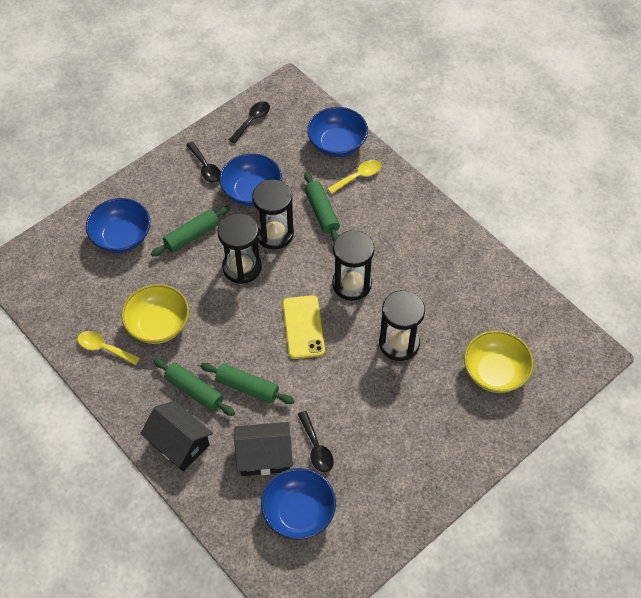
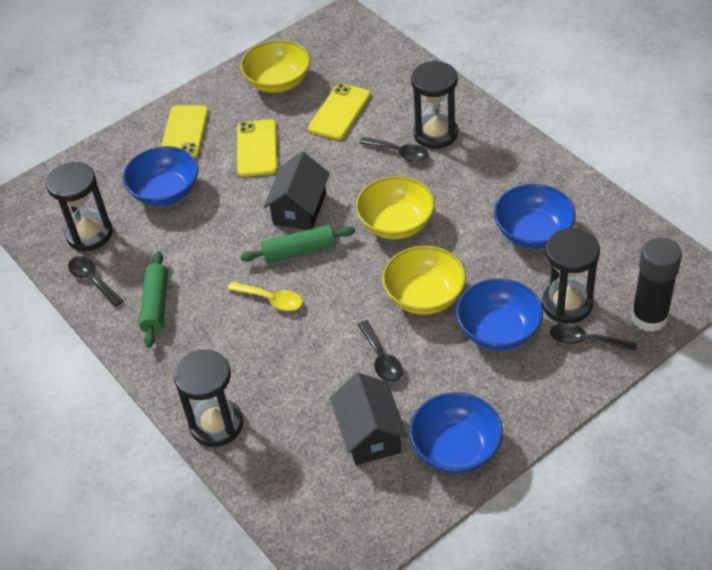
black glue stick: none = 0 -> [631,237,682,332] = 1
black spoon: [186,141,221,183] [229,101,270,144] [298,411,334,473] = 3 -> [68,256,124,307] [357,320,403,383] [359,137,429,162] [550,323,637,352] = 4
green rolling pin: [151,206,230,256] [153,358,235,416] [200,363,294,404] [304,172,340,241] = 4 -> [139,251,168,348] [240,225,355,263] = 2
yellow bowl: [121,284,189,344] [464,330,534,393] = 2 -> [240,40,311,93] [355,176,435,239] [382,246,466,315] = 3
yellow phone: [283,295,325,359] = 1 -> [161,105,208,158] [237,119,278,177] [308,83,371,140] = 3
yellow spoon: [78,331,140,365] [327,160,381,194] = 2 -> [227,282,303,311] = 1

